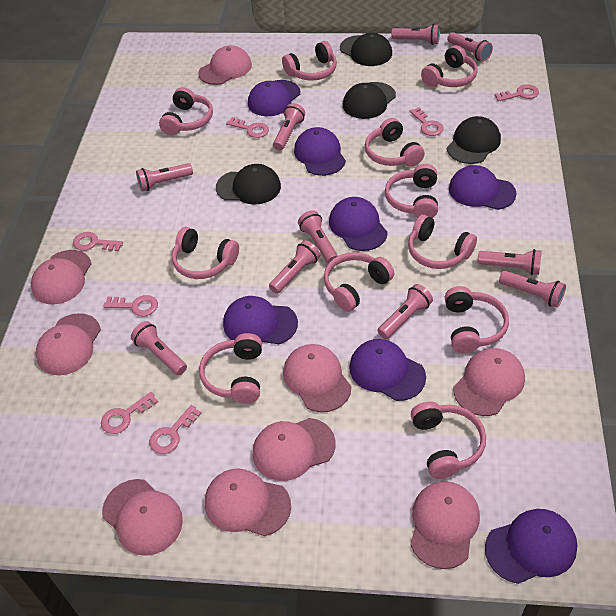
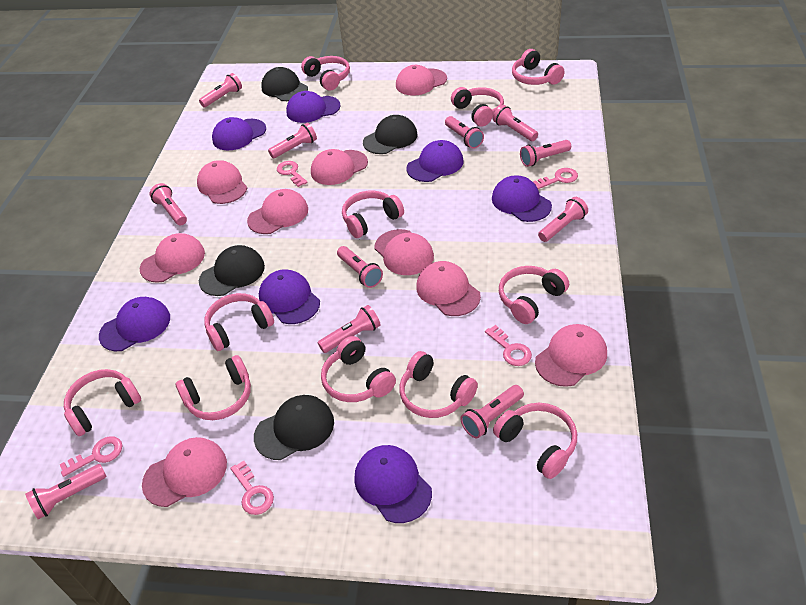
pink flashlight: [131,321,187,375] [136,163,193,191] [269,240,320,294] [273,103,305,150] [298,210,338,264] [378,284,433,339] [391,24,440,45] [447,32,493,62] [477,249,542,275] [499,271,566,308] = 10 -> [25,464,106,519] [150,183,187,225] [199,73,242,108] [268,123,317,158] [318,305,381,353] [337,246,383,288] [445,116,484,149] [460,385,524,439] [493,105,538,141] [520,140,571,167] [538,197,588,242] = 11
pink key: [73,232,123,251] [101,392,158,434] [103,295,158,316] [149,405,202,454] [226,117,269,138] [409,107,444,136] [494,84,539,102] = 7 -> [60,436,123,477] [230,461,274,515] [277,161,308,187] [485,325,532,366] [533,168,578,189] = 5

